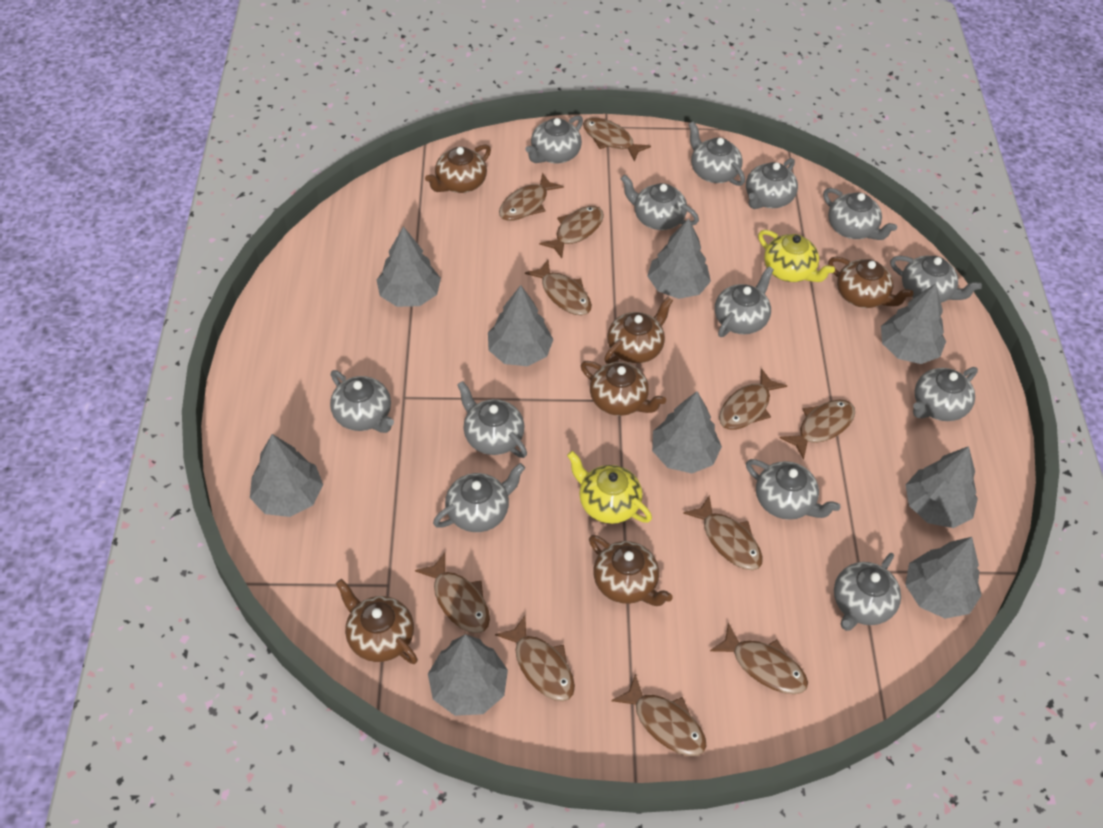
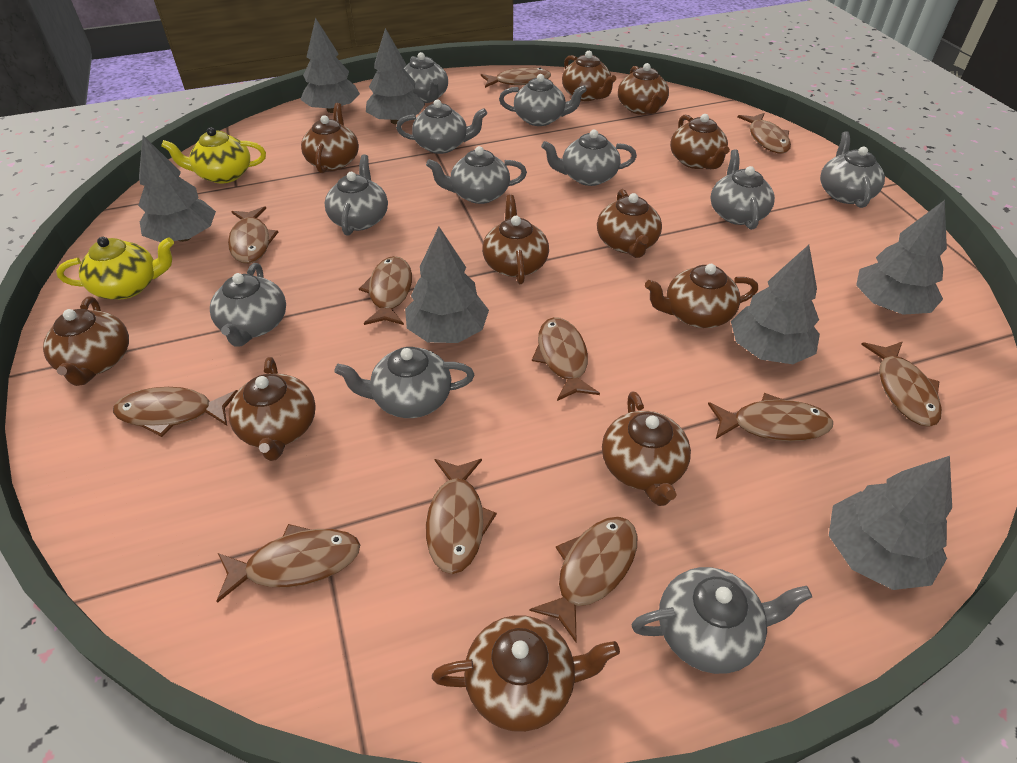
brown teapot: [336,579,418,664] [425,144,491,193] [581,361,666,416] [589,535,673,606] [604,297,673,364] [828,257,914,308] = 6 -> [43,296,129,386] [228,357,316,461] [301,103,359,173] [432,615,620,732] [482,195,549,284] [562,51,616,101] [597,189,662,258] [602,391,691,506] [618,63,669,115] [645,264,758,328] [670,114,730,169] = 11
grey teapot: [330,370,394,433] [433,463,525,532] [457,381,527,458] [525,115,583,163] [621,175,699,230] [688,121,745,186] [715,266,774,337] [746,158,798,209] [746,459,841,520] [823,188,897,240] [834,553,901,631] [890,256,982,303] [913,367,978,421] = 13 -> [210,263,286,347] [325,155,388,236] [335,347,474,418] [396,99,487,154] [404,52,448,103] [426,146,527,204] [499,74,587,126] [541,130,637,186] [631,567,812,674] [710,149,775,230] [820,131,885,208] = 11
grey tree: [250,434,323,517] [377,226,441,307] [428,634,508,716] [488,285,554,366] [648,218,711,299] [652,391,722,473] [881,283,946,364] [905,537,982,619] [906,446,978,528] = 9 -> [138,136,216,242] [300,18,360,113] [366,28,425,124] [405,227,489,343] [731,245,820,364] [829,456,952,590] [856,200,947,315] = 7

